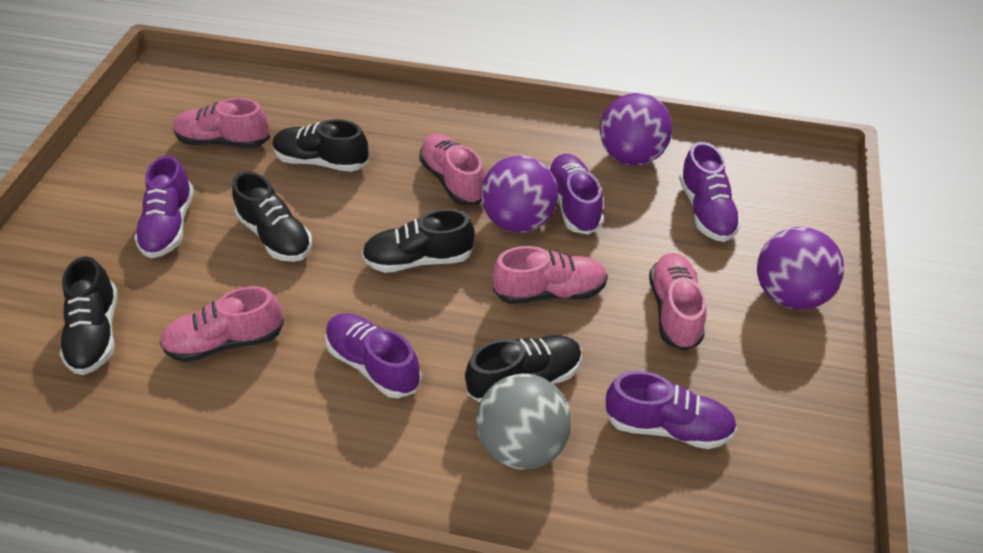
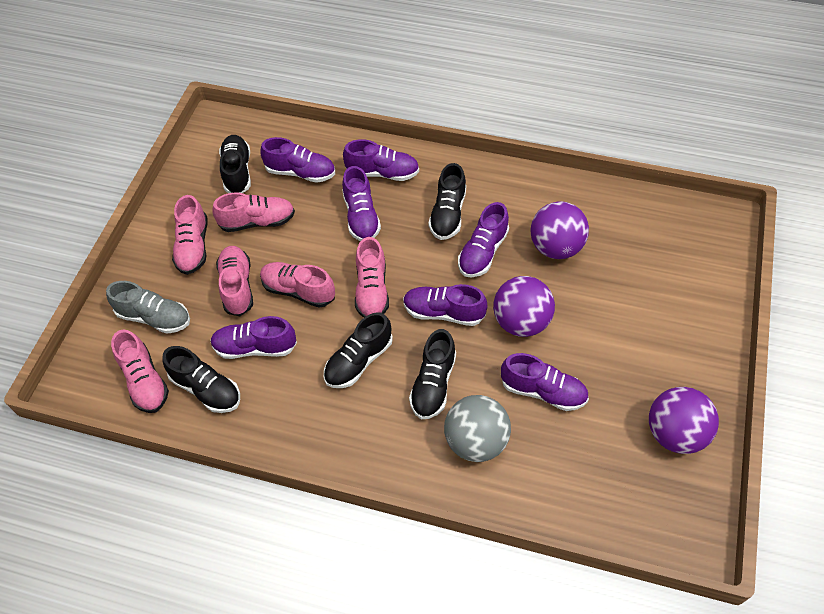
grey shoe: none = 0 -> [106,281,190,334] = 1
pink shoe: [159,286,284,362] [173,98,270,148] [419,133,486,205] [492,246,608,304] [649,253,707,351] = 5 -> [111,330,169,413] [172,195,207,275] [212,192,295,232] [216,246,253,316] [260,262,335,308] [355,237,389,318] = 6
purple shoe: [134,155,194,258] [325,313,421,398] [549,154,604,235] [605,371,737,449] [679,142,741,242] = 5 -> [210,316,297,359] [260,137,335,183] [342,166,381,241] [343,139,419,181] [403,284,487,326] [458,202,509,277] [501,353,589,411] = 7

